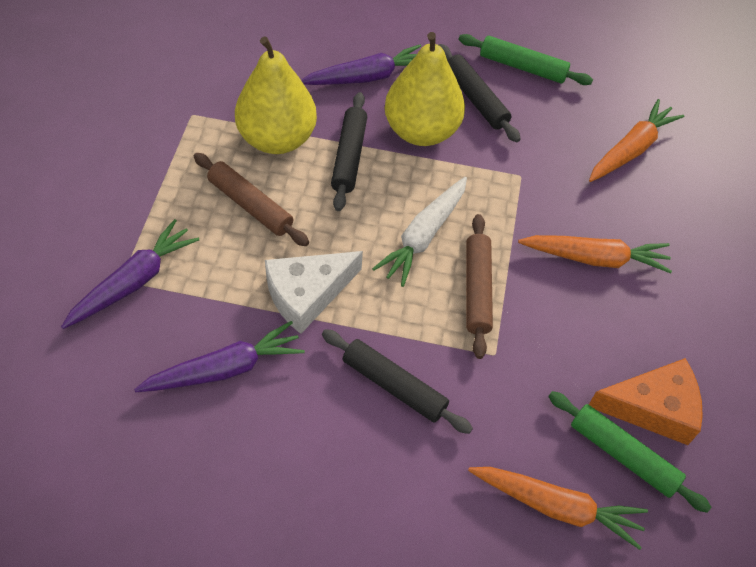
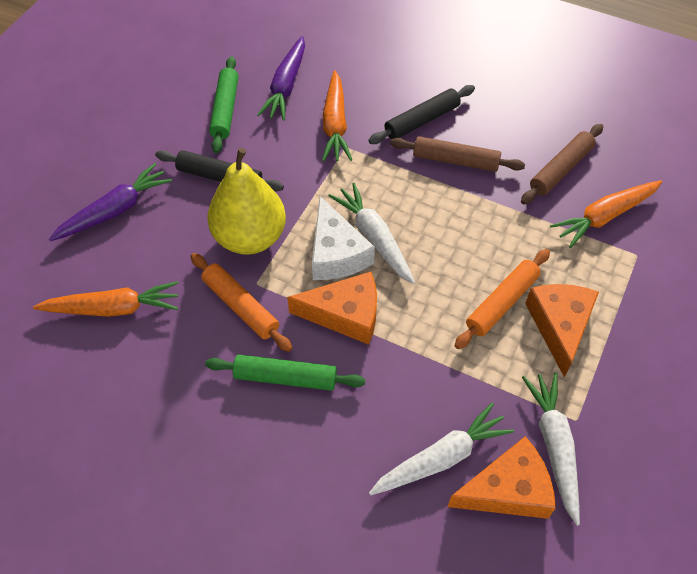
black rolling pin: [322,329,473,434] [331,92,367,211] [439,44,521,142] = 3 -> [155,150,284,192] [368,85,475,144] = 2
orange cheese: [589,358,703,445] = 1 -> [287,272,377,345] [448,436,556,519] [525,284,599,378] = 3
orange rolling pin: none = 0 -> [191,253,292,352] [455,249,550,349] = 2
purple carrot: [61,219,199,329] [134,321,305,392] [301,44,421,85] = 3 -> [49,163,172,241] [257,36,305,121] = 2
white carrot: [372,177,467,287] = 1 -> [328,183,415,284] [369,402,514,496] [522,372,580,526] = 3
yellow pear: [235,37,317,154] [384,32,465,146] = 2 -> [207,148,286,255] = 1

